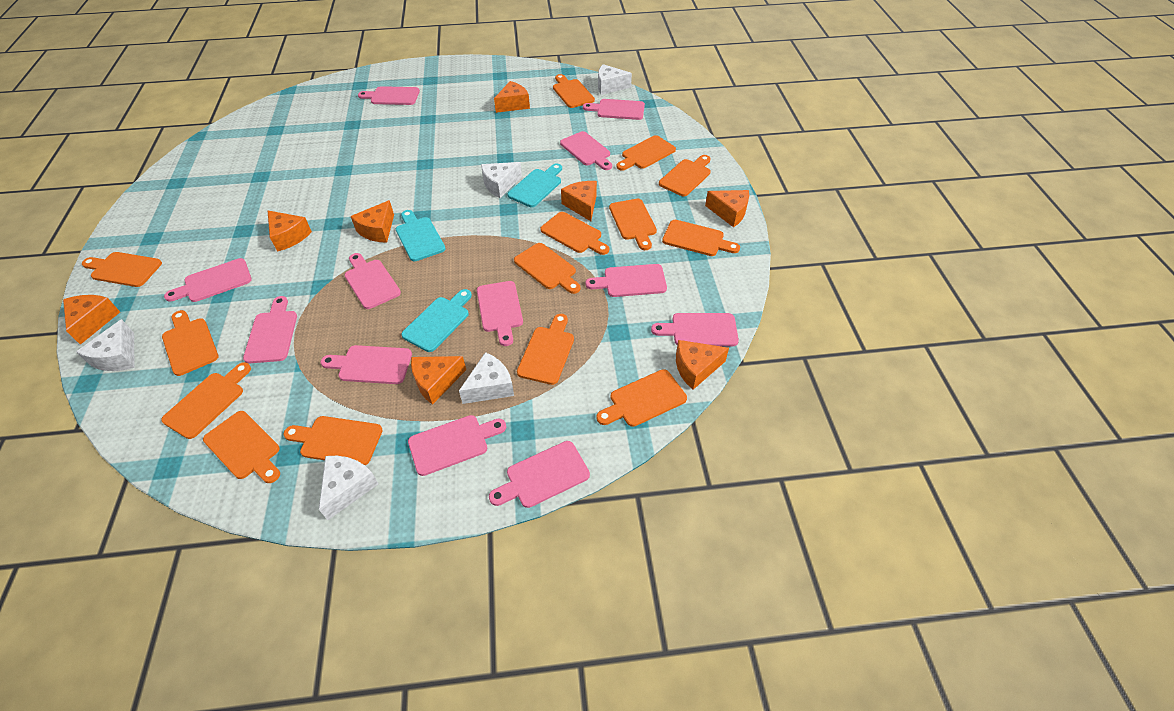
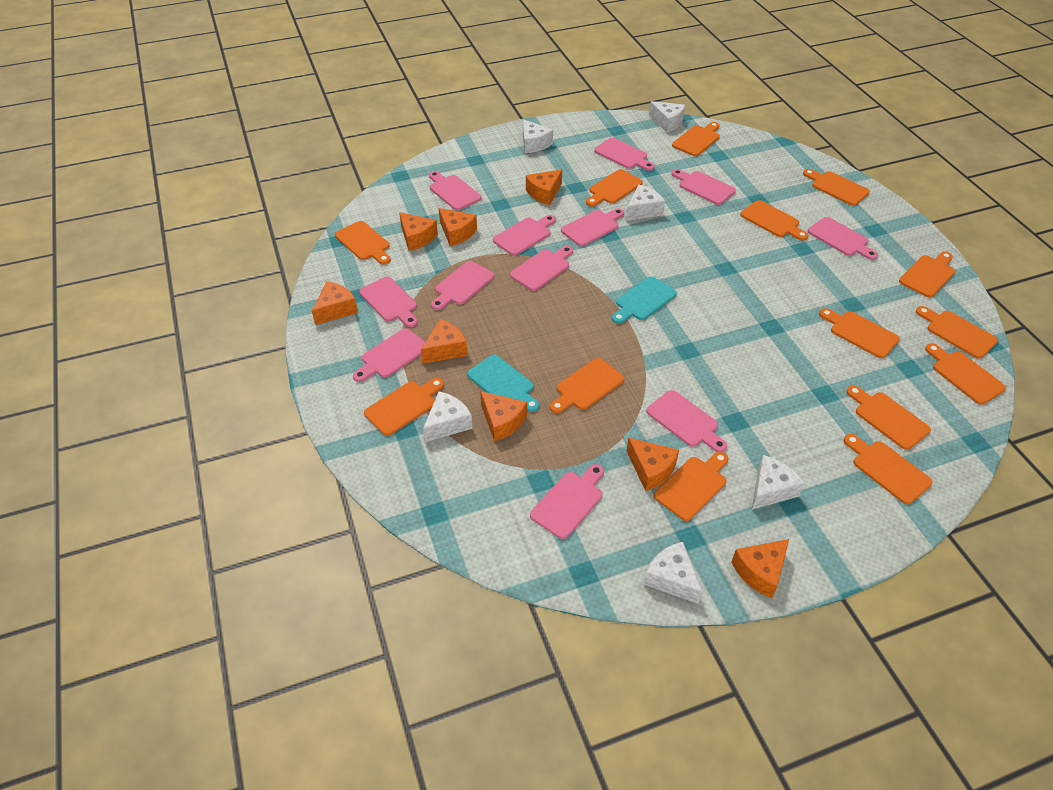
turquoise cutting board: [396,210,446,261] [401,289,472,352] [507,163,562,207] = 3 -> [467,355,539,412] [612,276,677,324] = 2
white cheese: [76,319,134,371] [319,456,379,520] [459,352,514,404] [481,162,522,198] [598,64,632,95] = 5 -> [423,391,473,442] [523,119,553,153] [626,185,665,221] [643,542,703,604] [649,101,685,133] [752,455,805,510] = 6

